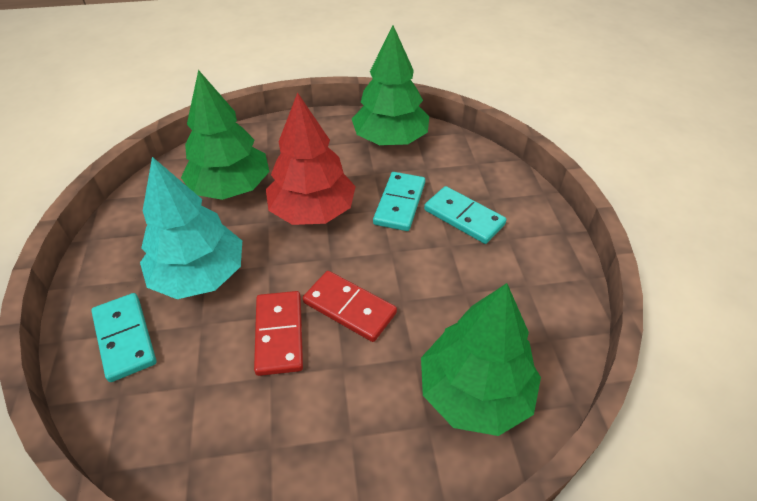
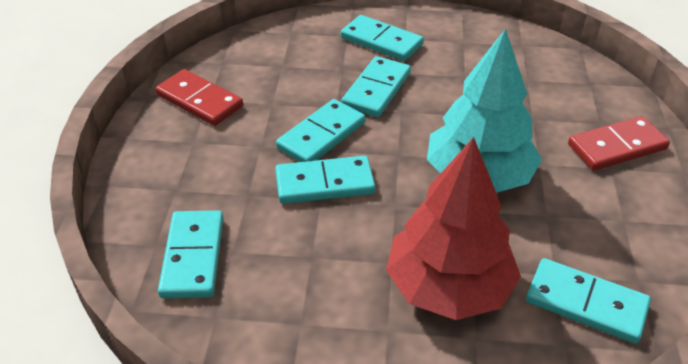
green tree: [181,70,270,200] [352,25,429,145] [421,283,541,436] = 3 -> none = 0
turquoise domino: [91,293,156,382] [373,172,425,231] [424,186,506,244] = 3 -> [158,210,223,298] [275,156,376,204] [276,99,365,162] [341,15,424,61] [341,56,411,117] [526,258,651,343] = 6

